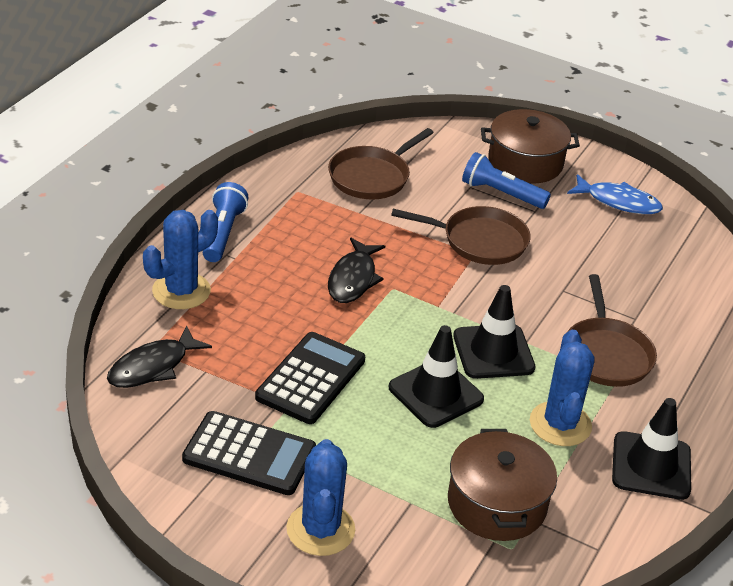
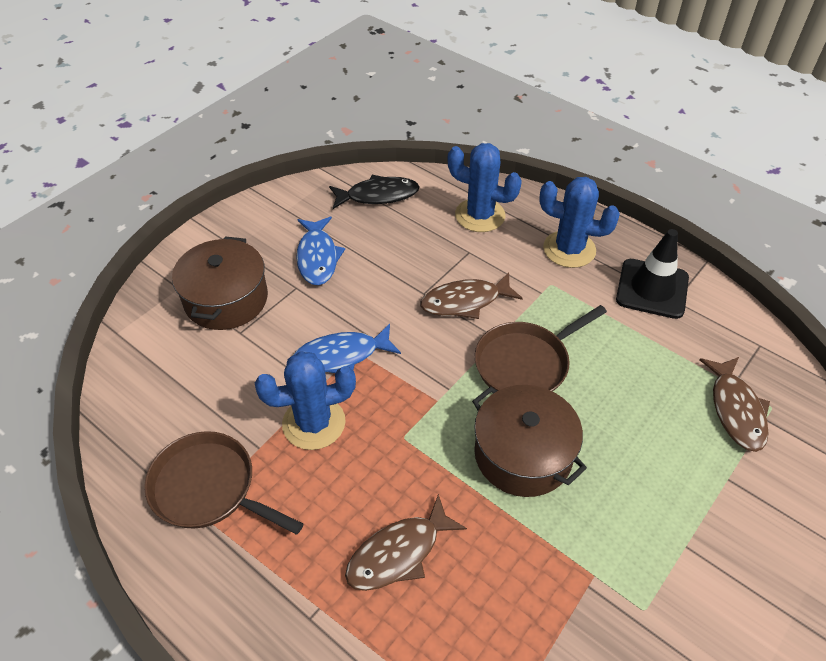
black calculator: [182,411,316,495] [255,332,365,424] = 2 -> none = 0
black fish: [107,326,212,388] [328,238,385,303] = 2 -> [329,175,419,209] = 1
black traffic cone: [389,325,484,428] [453,285,535,379] [612,398,691,500] = 3 -> [616,229,689,319] = 1
blue fish: [567,174,663,214] = 1 -> [293,324,401,373] [296,216,345,285] = 2
blue flashlight: [203,182,248,262] [462,152,551,209] = 2 -> none = 0
brown fish: none = 0 -> [345,494,467,591] [420,273,523,319] [699,357,770,452] = 3
brown pan: [328,128,434,199] [391,206,531,265] [567,274,657,387] = 3 -> [144,431,303,535] [475,305,607,392] = 2

